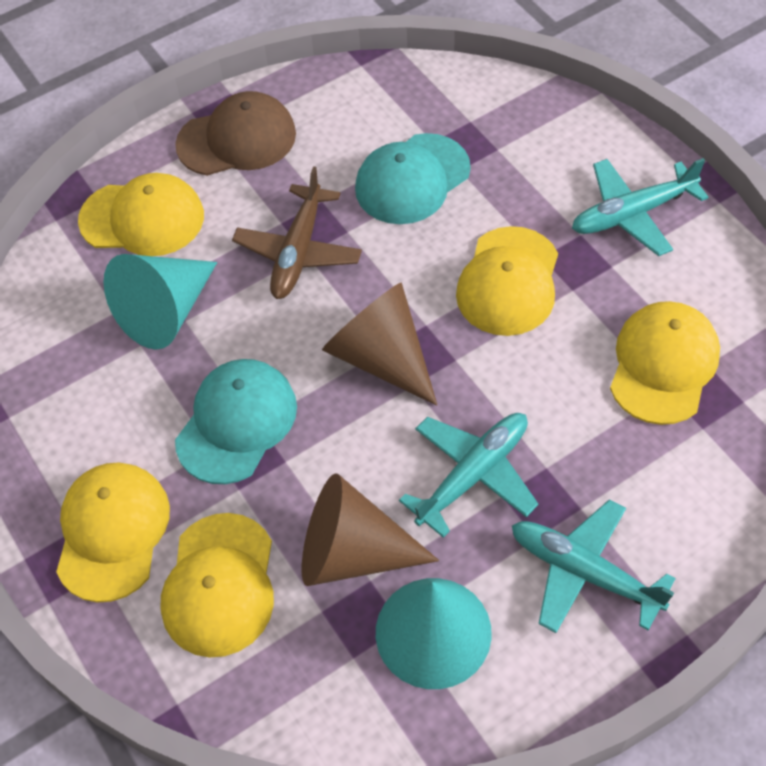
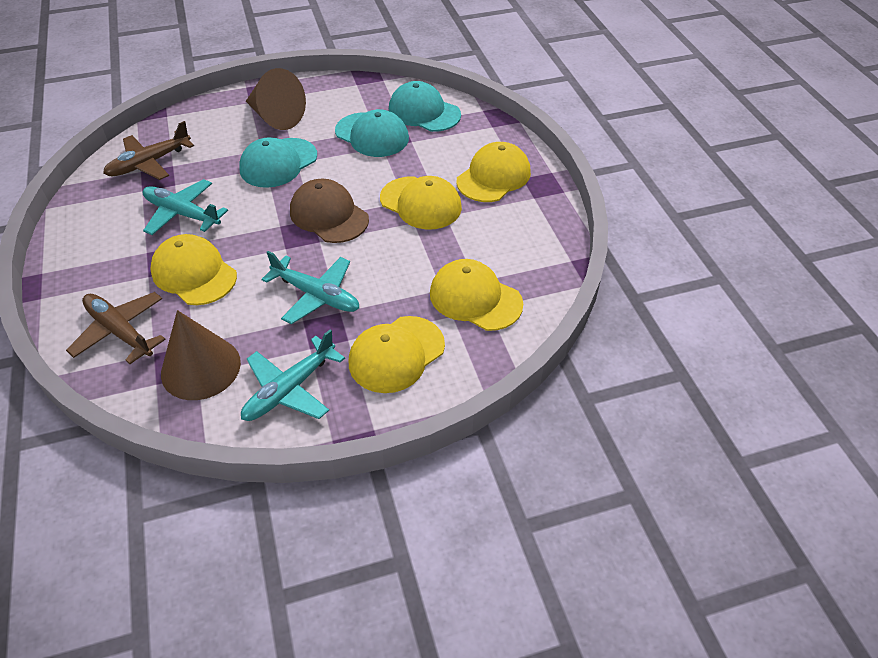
brown plane: [232,166,362,299] = 1 -> [66,292,166,364] [103,121,194,180] = 2
turquoise cap: [175,359,297,484] [355,133,471,224] = 2 -> [239,137,317,188] [335,109,409,157] [389,81,461,132] = 3
turquoise cone: [103,254,217,349] [376,578,492,689] = 2 -> none = 0

